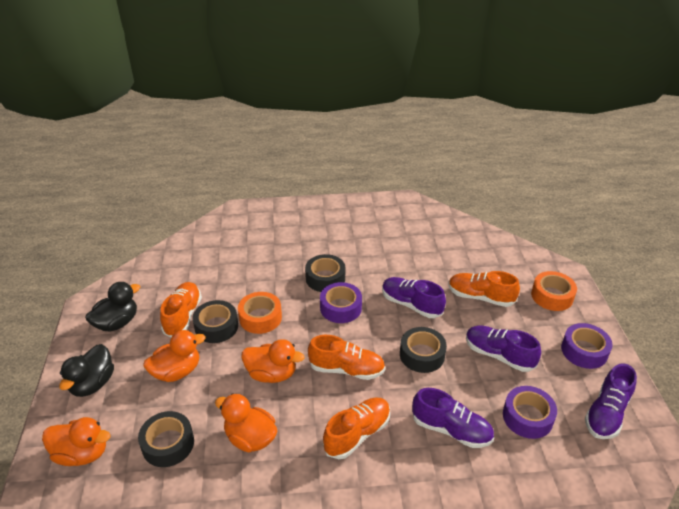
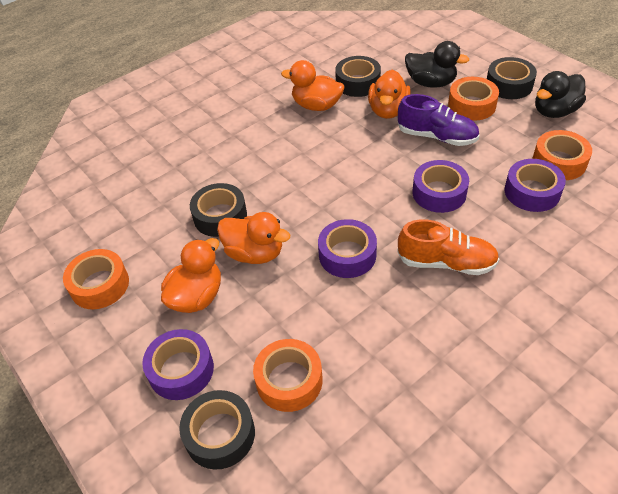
orange shoe: [160,282,202,338] [308,335,385,380] [323,397,390,459] [448,271,520,307] = 4 -> [397,220,499,275] = 1
orange tape: [238,292,282,334] [531,271,577,311] = 2 -> [63,249,129,309] [253,339,323,412] [448,77,499,121] [532,130,592,180] = 4
purple shoe: [382,277,446,318] [412,388,494,448] [466,326,541,372] [585,363,637,439] = 4 -> [398,94,480,146] = 1
purple tape: [320,282,362,323] [503,386,557,439] [561,323,612,369] = 3 -> [142,329,214,400] [318,219,377,278] [413,160,469,213] [504,159,566,212] = 4

